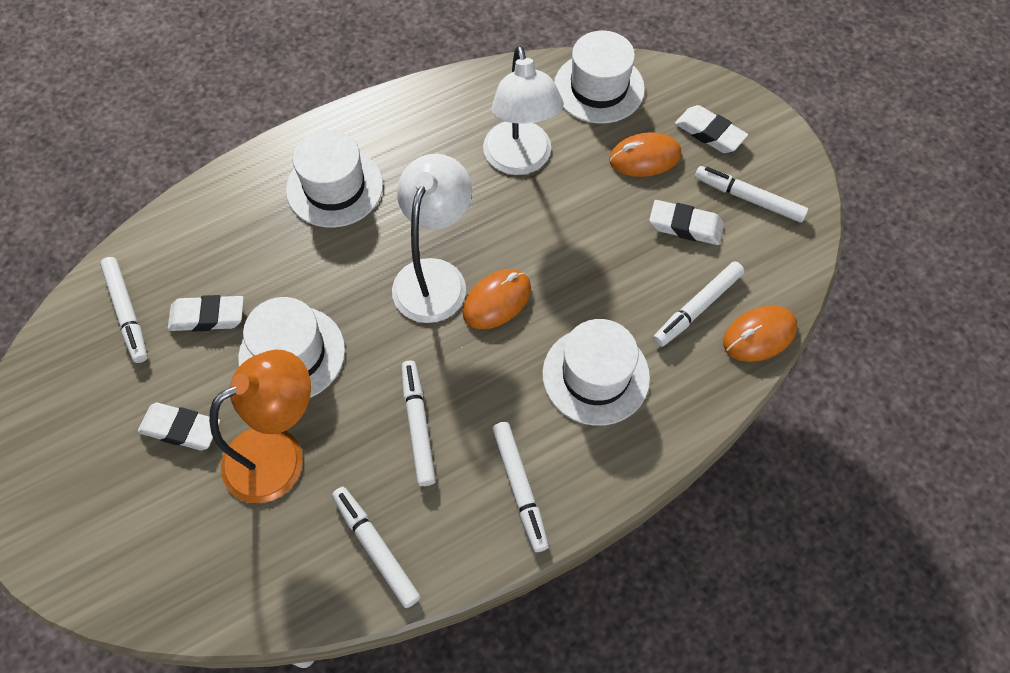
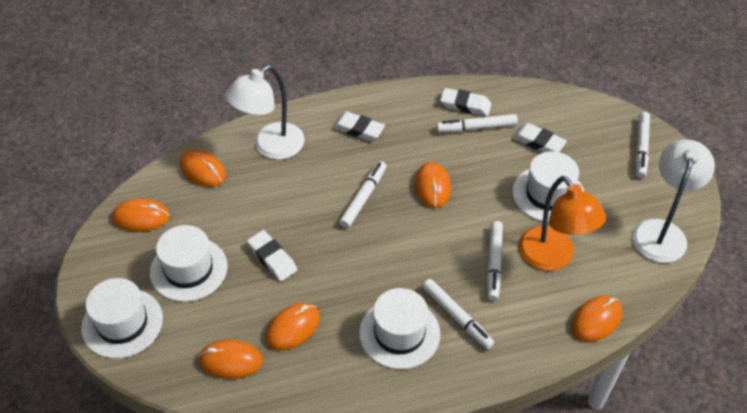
orange mouse: [462,269,531,329] [609,132,681,177] [723,306,797,362] = 3 -> [112,199,170,232] [179,149,226,187] [198,340,262,379] [265,303,320,350] [415,162,451,208] [571,296,622,342] = 6
white marker: [100,257,148,363] [332,487,420,608] [401,361,436,486] [492,422,549,552] [653,261,744,347] [695,166,808,223] = 6 -> [339,161,386,228] [422,279,494,349] [436,114,518,132] [487,221,503,301] [635,112,650,178] = 5

